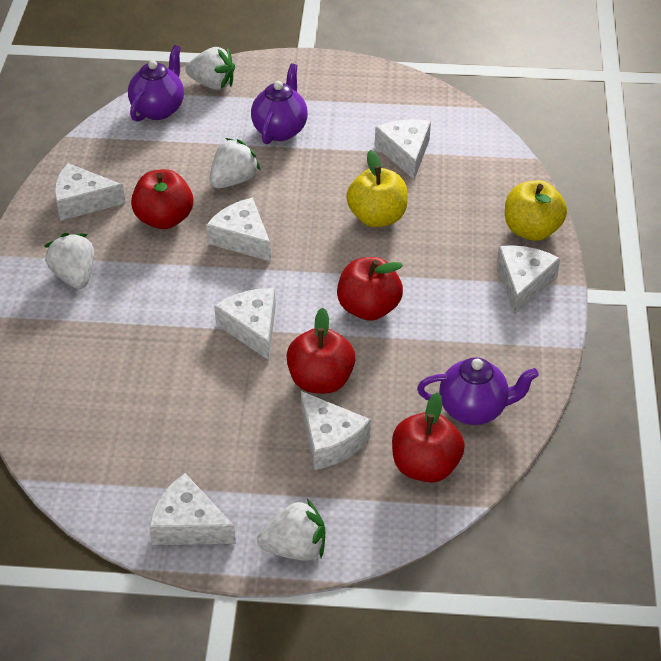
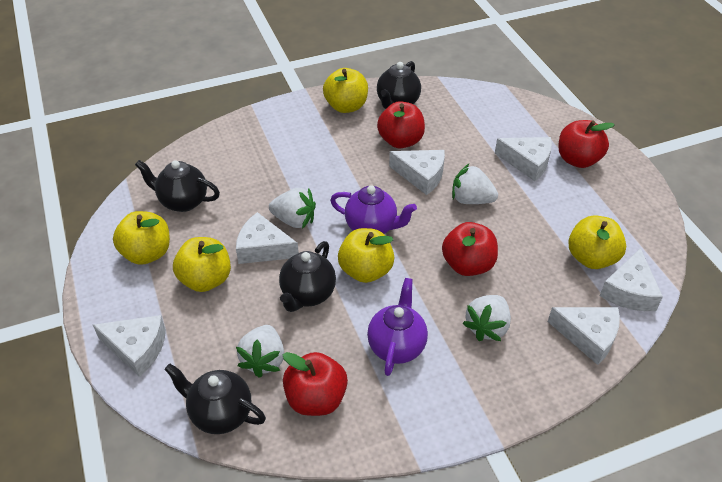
black teapot: none = 0 -> [135,160,220,212] [164,364,266,434] [279,241,336,312] [377,61,421,109] = 4
purple teapot: [128,45,184,122] [251,63,308,145] [417,357,539,425] = 3 -> [330,185,417,234] [367,278,428,376] = 2
white cheese: [55,163,125,221] [149,473,236,545] [206,198,271,261] [214,288,276,360] [301,391,371,470] [375,119,431,180] [497,245,560,315] = 7 -> [93,315,166,377] [236,212,299,264] [389,150,445,195] [495,137,552,181] [548,307,620,365] [600,248,663,311] = 6
yellow apple: [346,150,408,227] [505,180,567,241] = 2 -> [113,211,170,265] [173,237,231,292] [323,68,368,113] [338,228,394,283] [568,215,626,269] = 5

